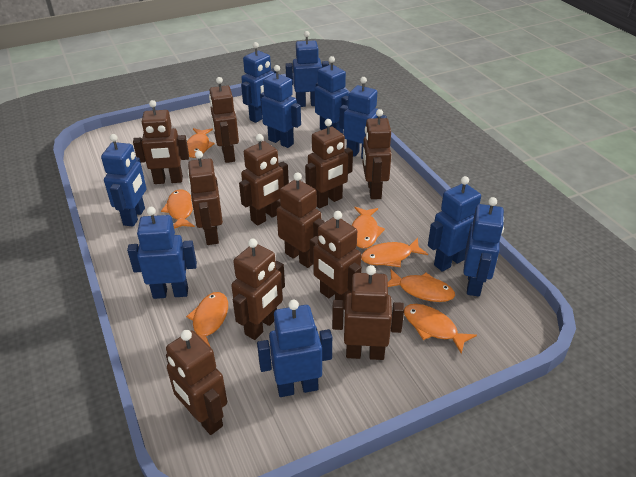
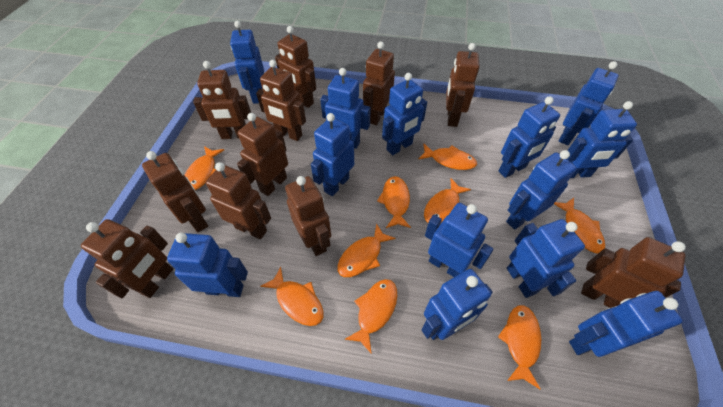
blue robot: [101,134,146,227] [127,207,197,299] [241,42,276,123] [257,300,332,397] [260,65,301,148] [285,31,329,107] [315,56,349,134] [339,77,387,159] [428,176,481,272] [463,197,504,297] = 10 -> [167,233,248,297] [230,21,264,104] [311,113,354,196] [320,68,371,149] [382,73,427,155] [421,269,493,340] [425,203,494,277] [499,96,560,178] [506,150,577,230] [507,219,585,298] [559,61,619,145] [567,101,637,178] [569,291,683,357] = 13
orange fish: [161,189,195,229] [186,292,228,348] [187,128,215,158] [352,207,385,249] [361,238,428,267] [388,269,455,302] [404,304,477,354] = 7 -> [185,146,224,190] [260,267,324,326] [337,223,396,277] [344,279,397,354] [377,176,411,228] [418,144,477,170] [424,178,471,223] [498,305,541,389] [554,198,605,253] = 9

